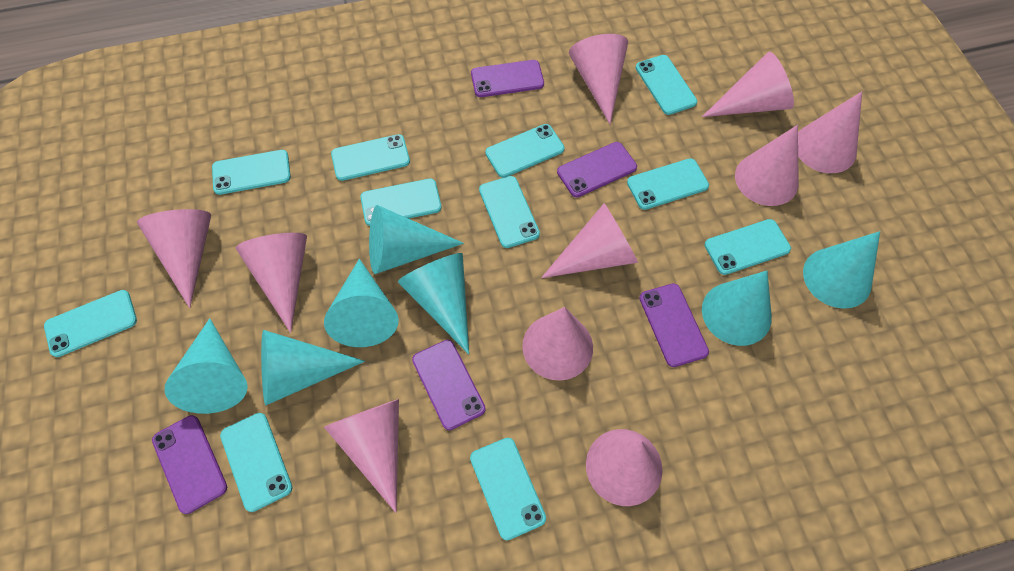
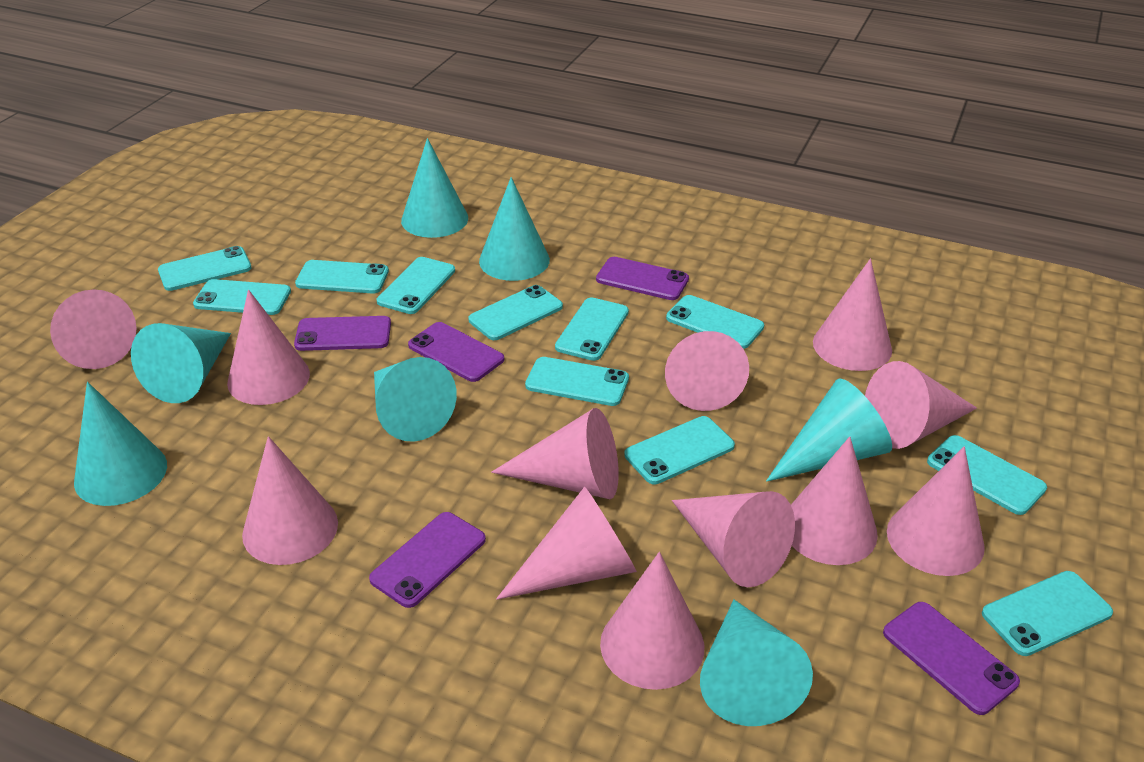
pink cone: [137,209,211,308] [235,233,307,333] [324,399,399,513] [522,307,593,381] [541,203,638,278] [569,34,628,124] [586,429,663,506] [702,52,794,117] [735,125,799,206] [798,92,862,173] = 10 -> [50,289,136,369] [227,290,310,405] [242,436,338,565] [491,408,619,499] [496,487,637,600] [600,552,704,690] [665,331,749,411] [672,491,795,587] [791,436,878,565] [813,259,892,371] [865,361,977,449] [887,446,985,576] = 12

